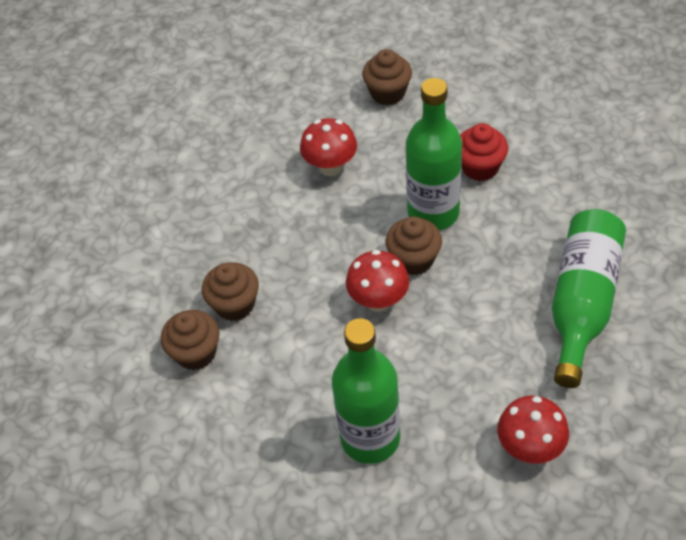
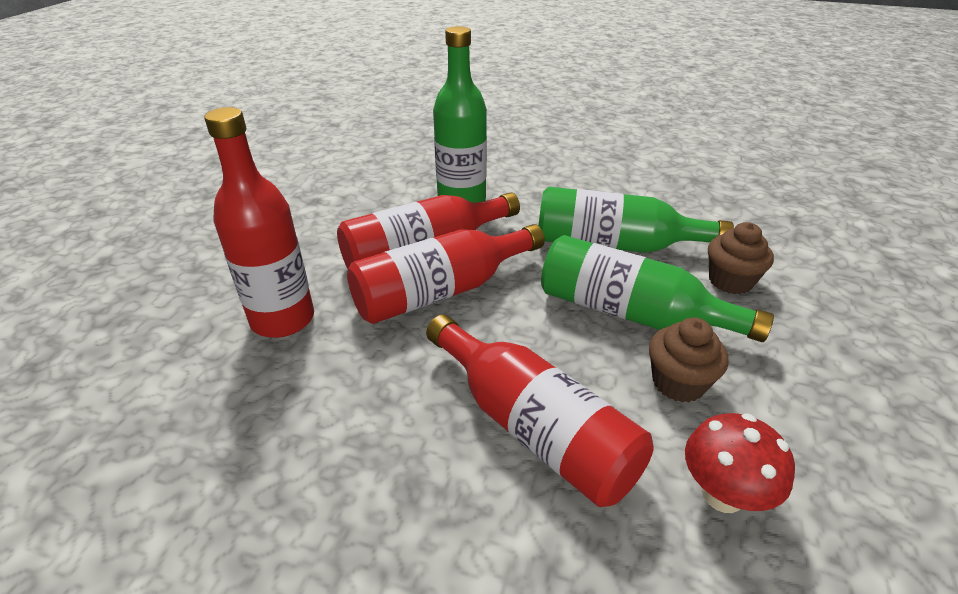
brown cupcake: [161,310,220,370] [202,262,259,321] [362,49,412,106] [386,216,442,275] = 4 -> [649,317,729,402] [708,222,774,294] = 2
red bottle: none = 0 -> [204,107,314,338] [337,192,520,269] [347,224,545,324] [426,314,654,507] = 4
red cupcake: [460,123,508,181] = 1 -> none = 0
red mushroom: [300,118,357,176] [346,250,409,312] [497,395,569,464] = 3 -> [685,413,795,513] = 1

